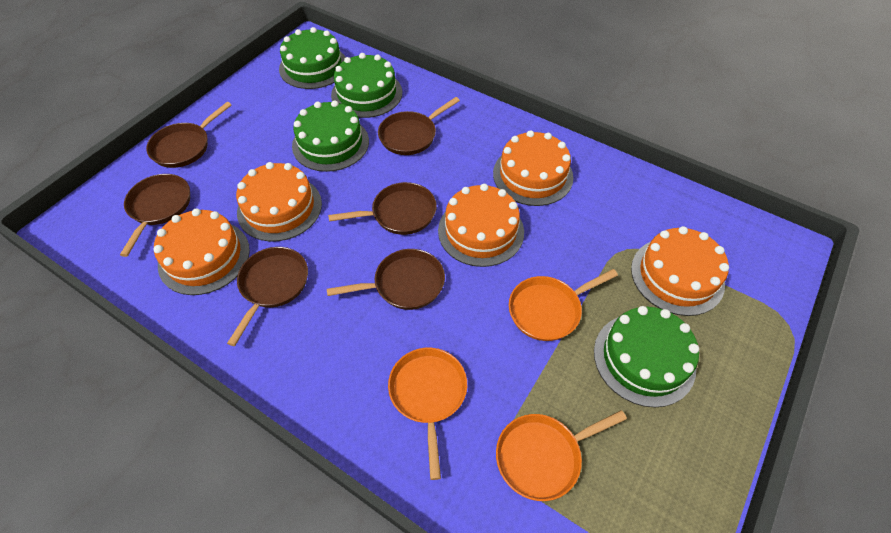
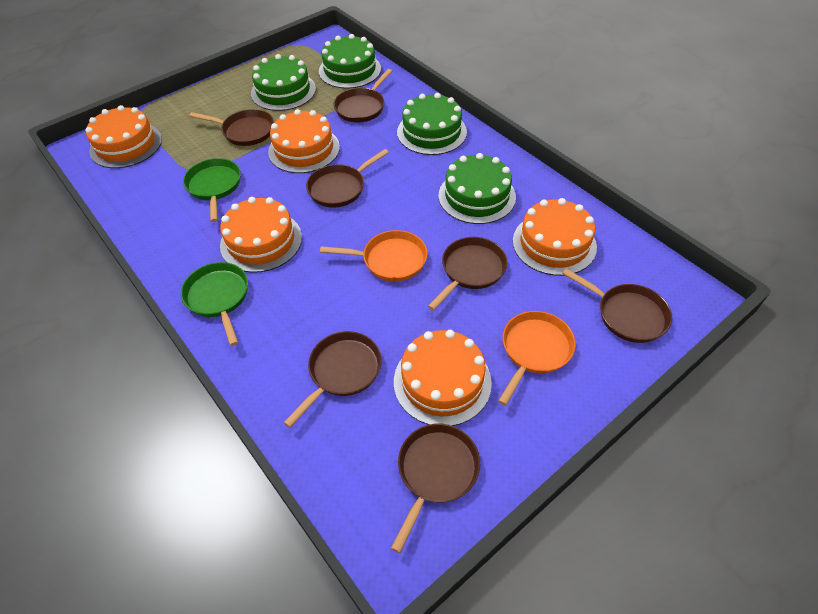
brown pan: [120,174,190,257] [146,102,232,168] [227,247,308,346] [327,249,445,310] [328,182,437,235] [378,97,460,155] = 6 -> [189,109,274,146] [283,331,382,428] [306,149,389,208] [334,69,392,123] [391,424,480,553] [428,237,507,311] [562,268,672,343] = 7
green pan: none = 0 -> [181,262,248,346] [183,158,241,222] = 2
orange pan: [388,348,467,480] [496,410,627,501] [509,269,618,341] = 3 -> [320,230,428,281] [498,311,576,406] = 2

